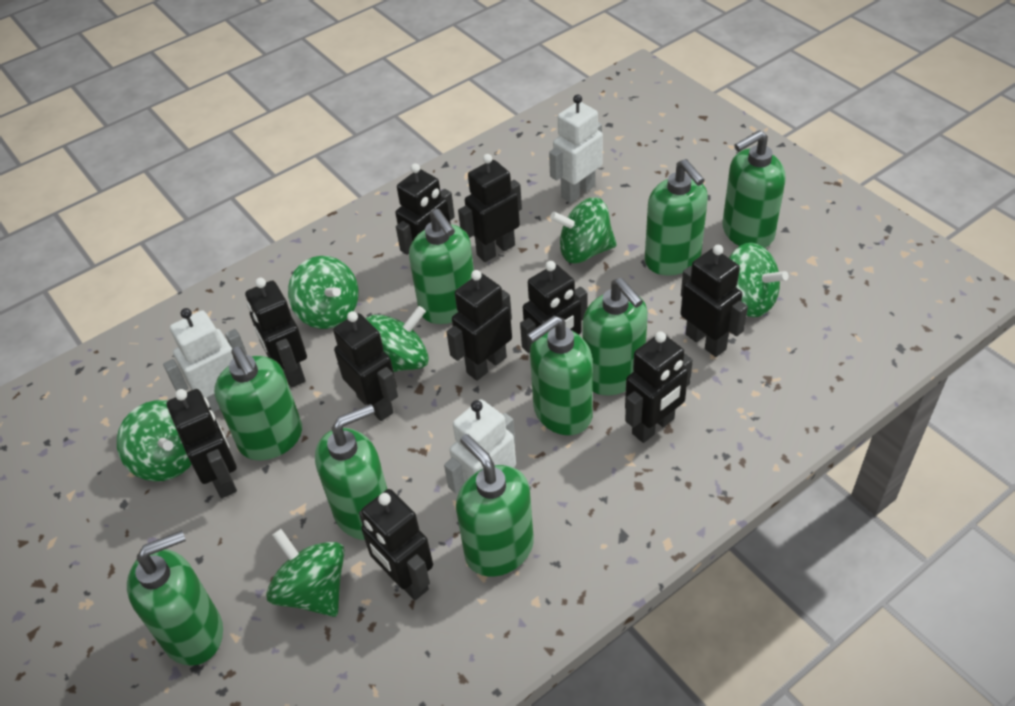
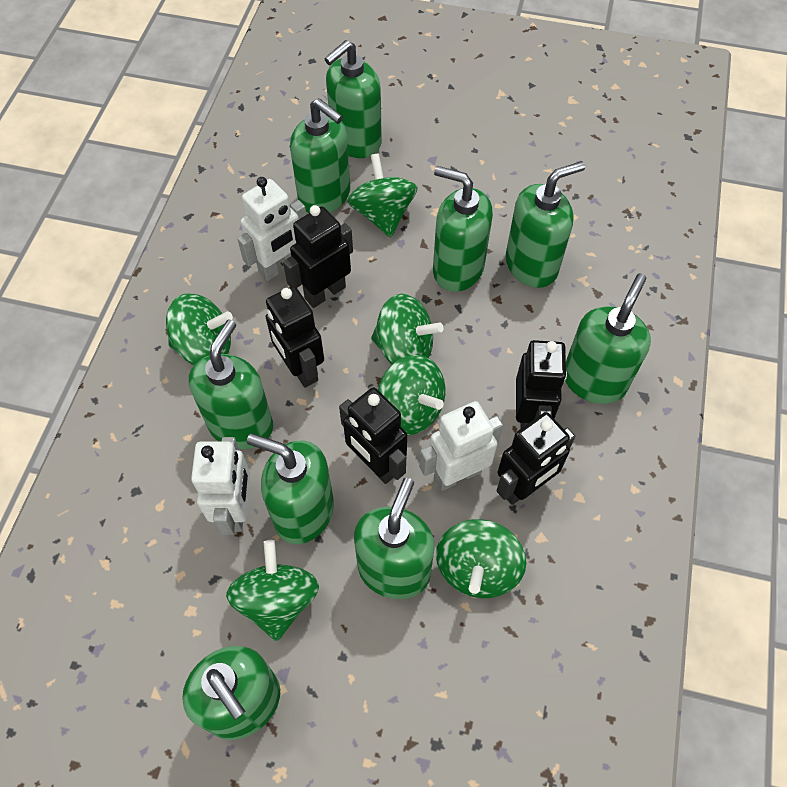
black robot: [167,389,237,498] [245,278,307,387] [333,311,398,421] [359,489,433,600] [395,163,455,255] [447,270,512,381] [458,154,522,262] [520,261,588,353] [625,331,693,443] [680,245,748,357] = 10 -> [266,286,324,388] [283,205,353,308] [339,387,407,484] [496,412,575,505] [516,340,567,428] = 5

